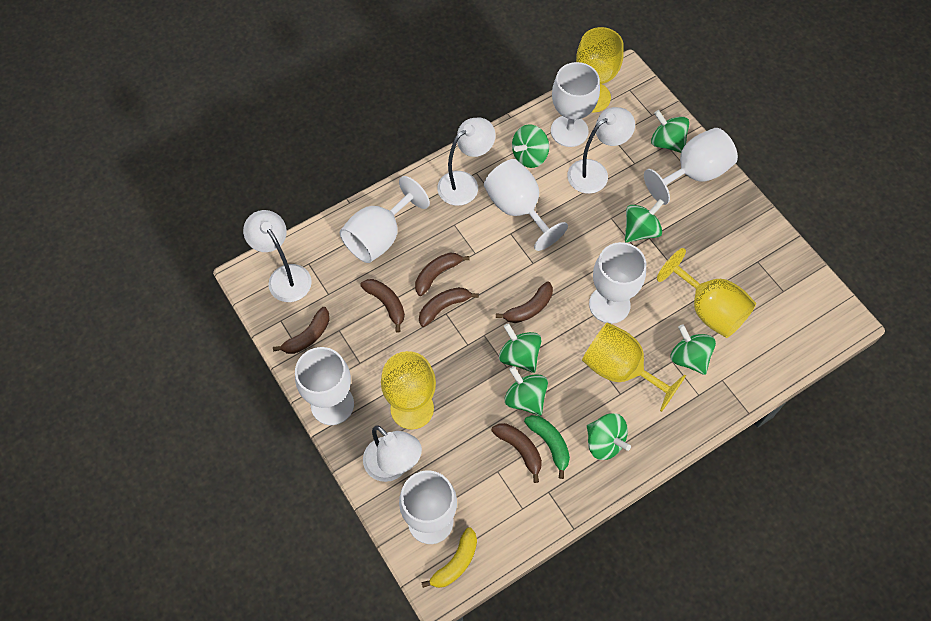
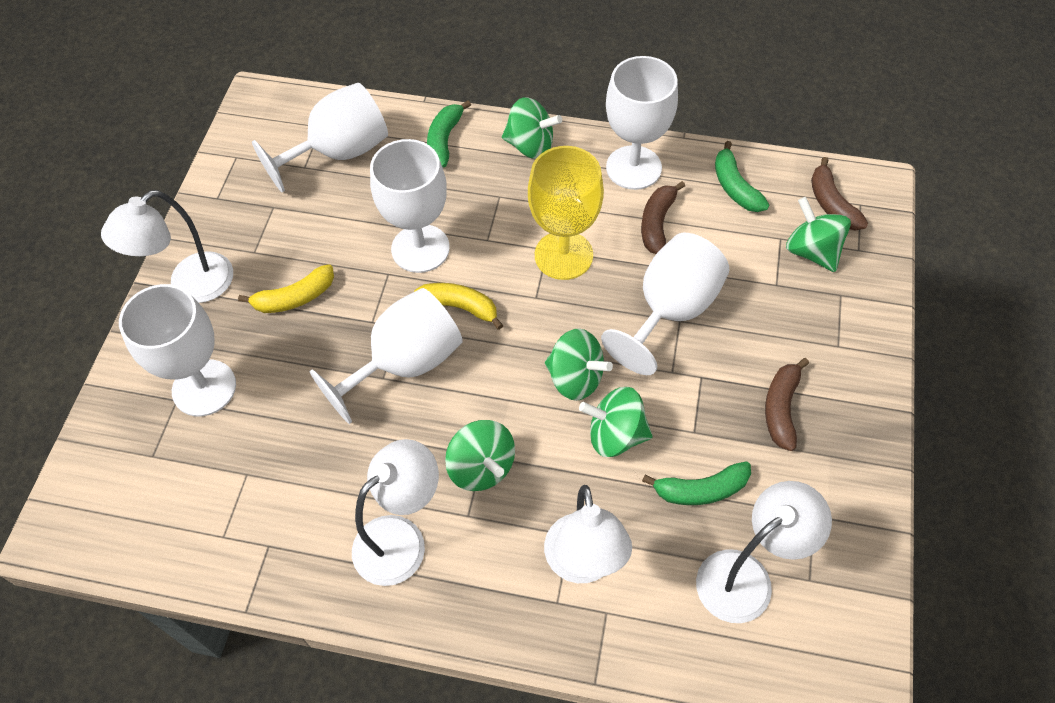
brown banana: [273,307,330,354] [360,279,405,332] [415,253,470,296] [419,287,479,327] [492,423,542,483] [496,281,553,323] = 6 -> [641,181,685,254] [765,358,809,451] [811,157,868,231] = 3
green banana: [524,415,570,479] = 1 -> [427,100,471,168] [642,461,751,505] [715,141,769,212] = 3
green spinning top: [499,323,541,373] [505,366,548,416] [512,124,549,168] [587,413,631,460] [625,199,664,243] [651,110,689,153] [670,324,716,375] = 7 -> [445,420,515,491] [502,97,562,159] [545,328,613,401] [579,387,653,457] [786,197,851,272] = 5
white goblet: [295,347,354,425] [340,176,430,263] [399,470,457,544] [484,159,568,251] [551,62,600,147] [589,242,646,324] [644,128,738,205] = 7 -> [119,284,236,416] [252,83,388,192] [310,288,463,424] [370,139,450,273] [601,233,729,375] [606,56,678,190] = 6
yellow banana: [421,527,477,588] = 1 -> [238,264,334,313] [414,283,503,330] = 2
yellow goblet: [381,351,436,429] [576,27,624,113] [582,322,686,412] [657,248,756,338] = 4 -> [528,146,604,280] = 1

